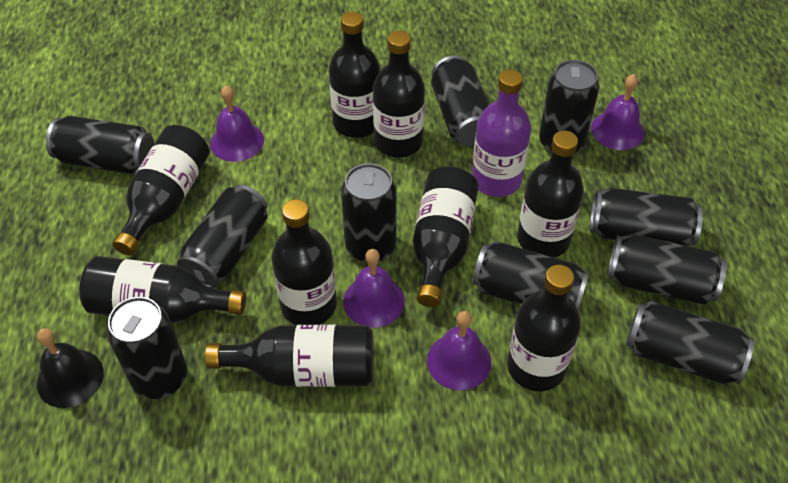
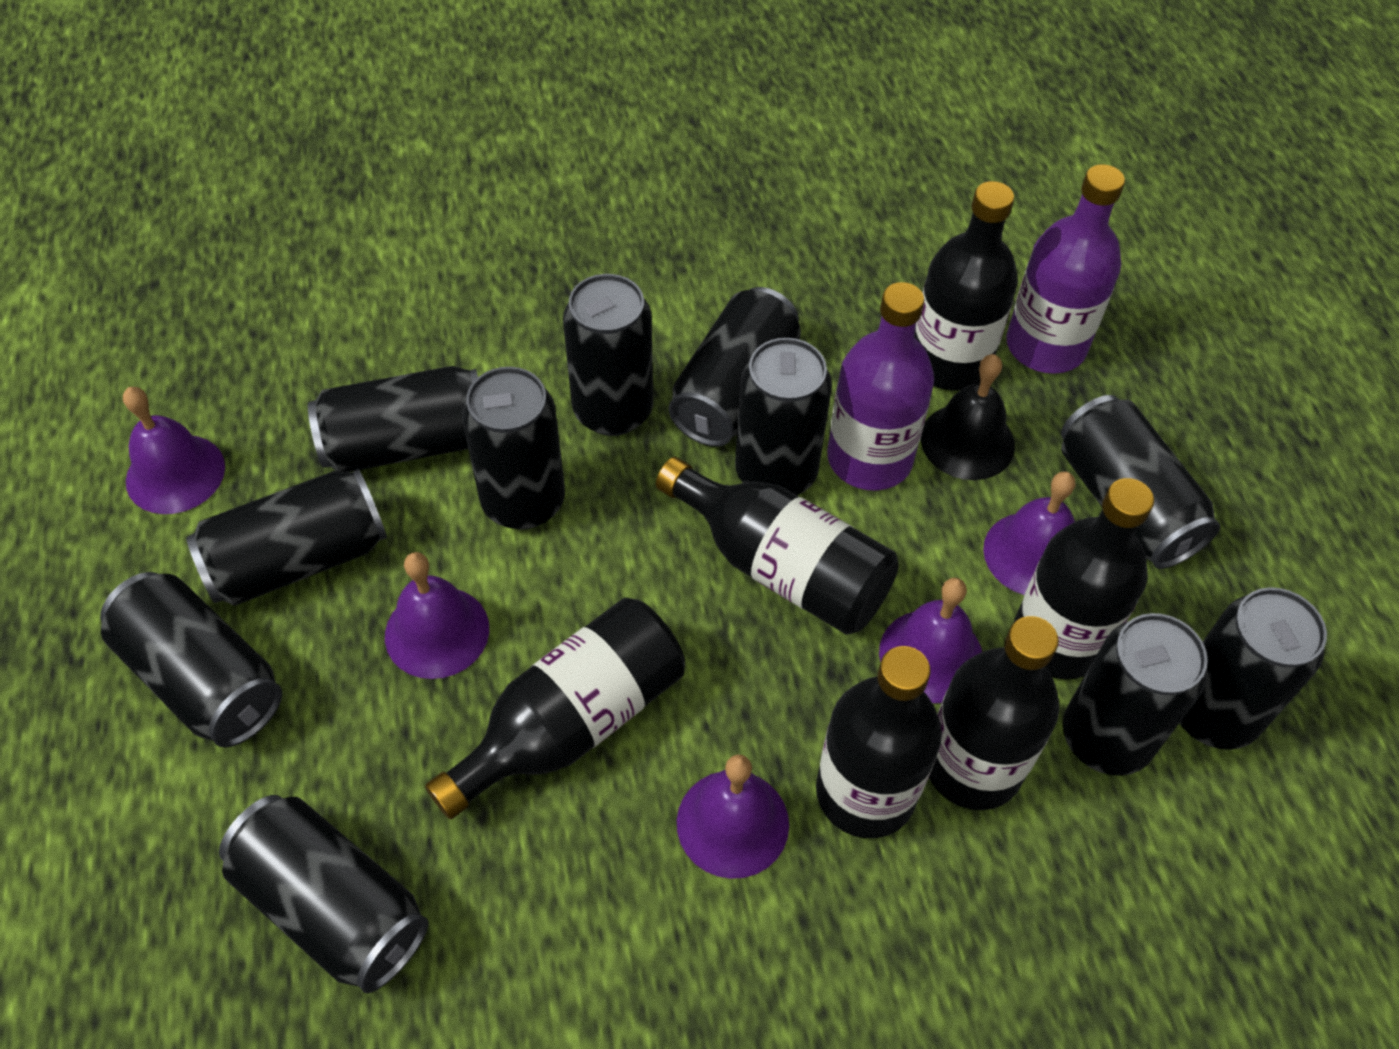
black bottle: [79,256,246,323] [113,125,209,255] [205,325,374,387] [271,199,337,325] [329,12,380,138] [373,31,425,158] [413,166,479,307] [507,265,581,391] [517,131,584,258] = 9 -> [425,598,685,820] [656,457,899,635] [816,646,942,838] [914,181,1018,391] [929,616,1059,810] [1014,478,1154,679] = 6
black can: [46,116,154,175] [107,297,187,399] [177,185,268,288] [341,163,396,263] [431,56,489,146] [473,241,589,310] [539,60,599,154] [590,188,703,246] [607,234,726,305] [626,301,754,384] = 10 -> [100,572,282,747] [186,469,387,606] [219,795,428,994] [308,366,478,472] [462,367,565,530] [563,274,653,436] [669,287,801,447] [735,338,832,495] [1061,395,1220,569] [1063,613,1208,776] [1180,587,1327,750] = 11
purple bell: [210,85,264,162] [343,249,405,328] [427,311,491,391] [591,74,645,150] = 4 -> [123,387,225,514] [385,552,489,679] [677,755,789,879] [879,578,982,703] [983,472,1076,595] = 5
purple bottle: [472,69,531,197] = 1 -> [827,282,934,491] [1006,164,1125,374] = 2

